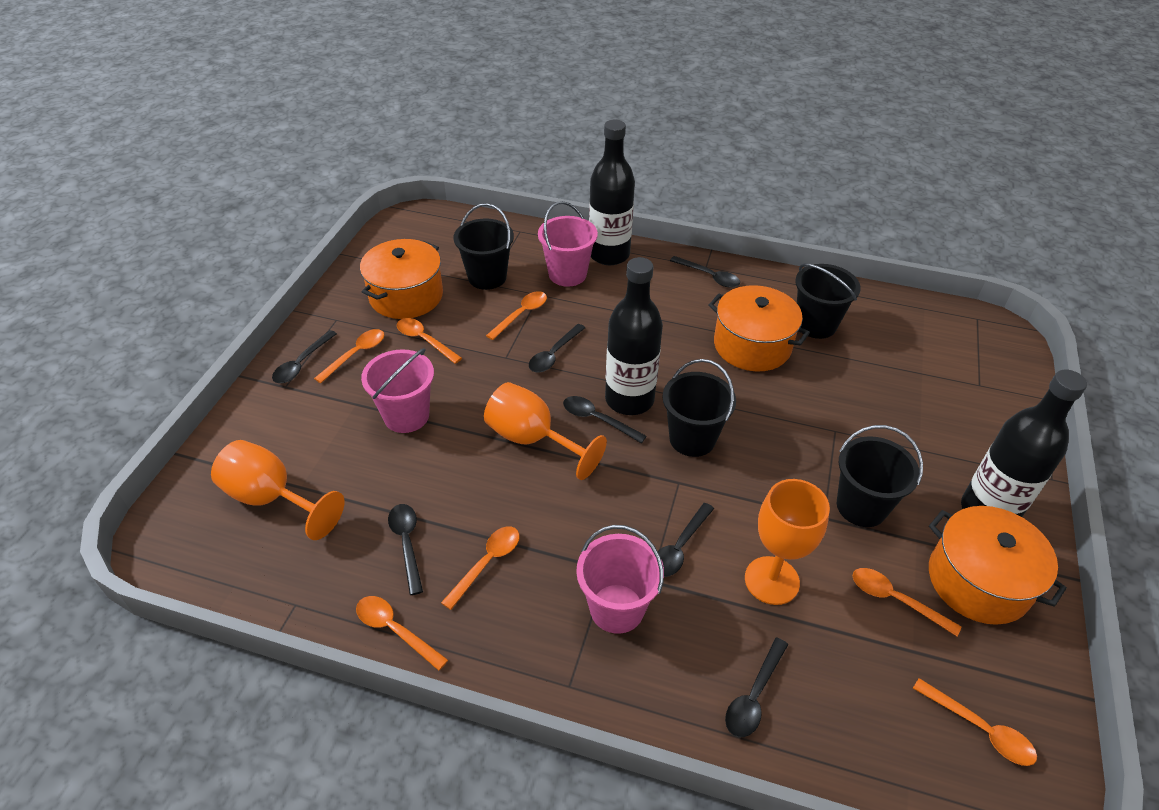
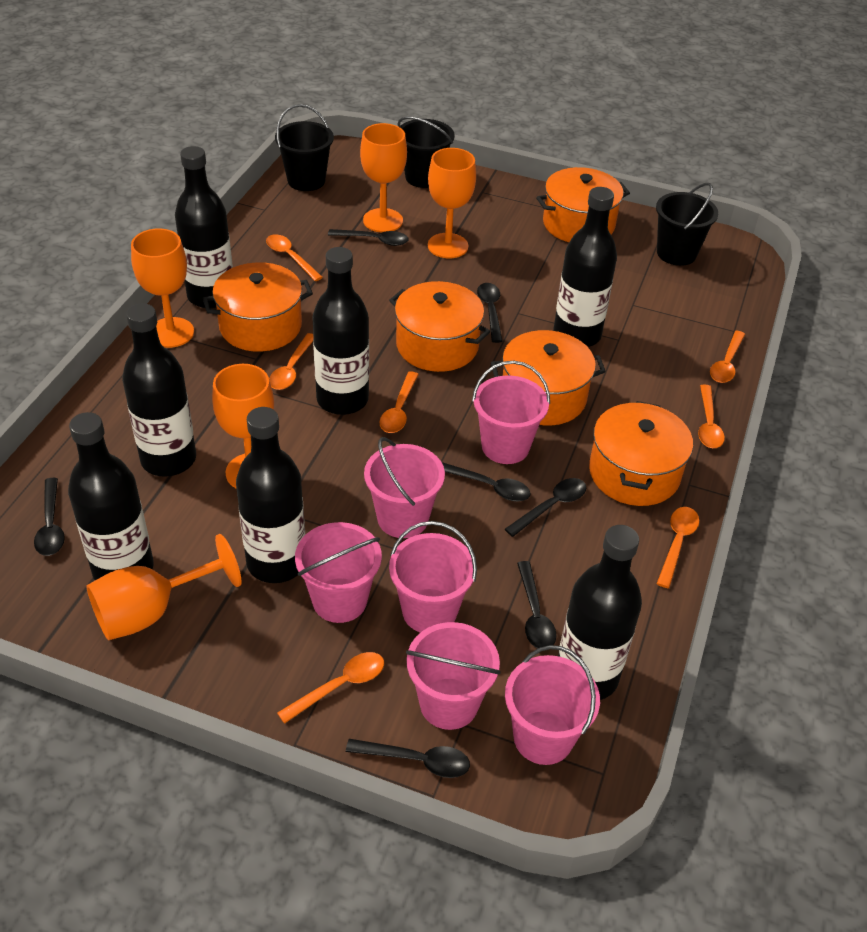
black bottle: [589,120,635,265] [605,257,663,415] [961,369,1087,517] = 3 -> [68,412,154,580] [122,303,196,477] [175,146,233,309] [236,407,305,583] [313,247,369,415] [554,187,617,347] [558,525,642,700] = 7
black bucket: [453,203,514,290] [662,359,736,457] [795,263,861,339] [837,425,923,527] = 4 -> [275,104,334,191] [398,116,455,188] [656,183,718,266] = 3
orange goblet: [211,440,344,540] [484,382,607,480] [745,479,830,605] = 3 -> [86,534,242,640] [131,228,194,348] [212,364,274,488] [360,123,407,233] [428,148,476,258] = 5
orange pot: [360,239,443,319] [708,285,810,372] [929,506,1067,625] = 3 -> [203,262,313,352] [389,281,490,372] [491,330,606,425] [536,167,630,242] [589,401,693,506] = 5
pink bucket: [361,348,434,433] [538,201,598,287] [576,525,664,634] = 3 -> [295,522,382,623] [364,437,445,538] [389,521,477,633] [406,622,501,730] [472,360,550,464] [505,645,600,765] = 6

